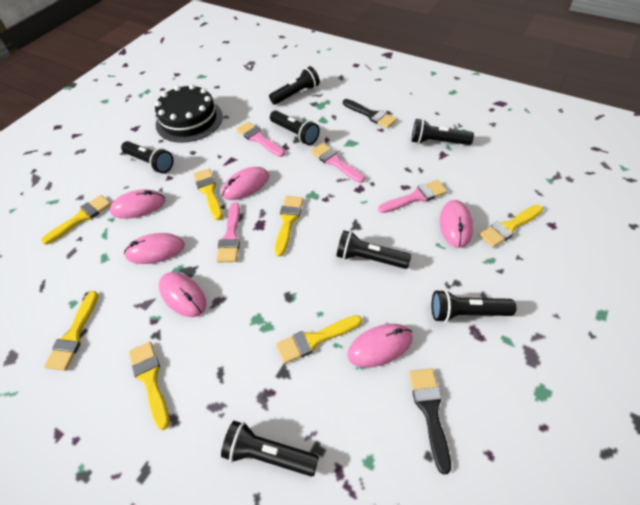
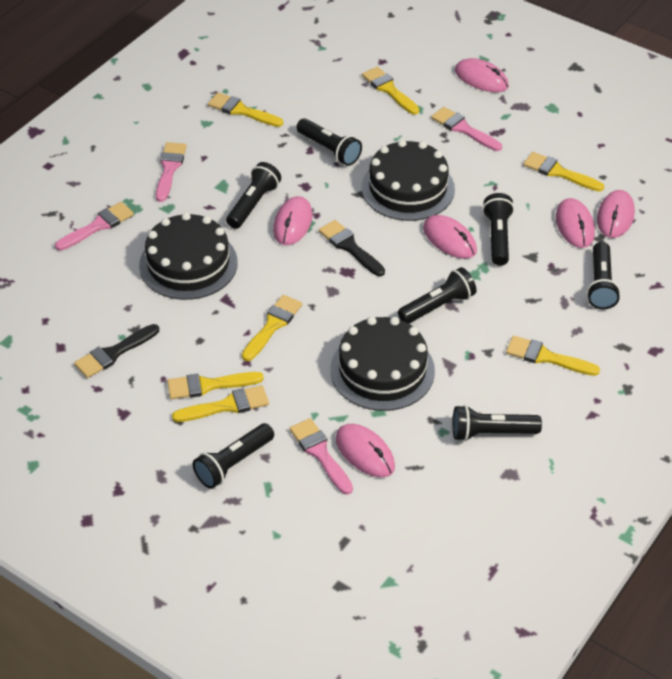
black cake: [155,84,223,143] = 1 -> [139,212,238,300] [330,317,435,411] [361,139,455,221] = 3

